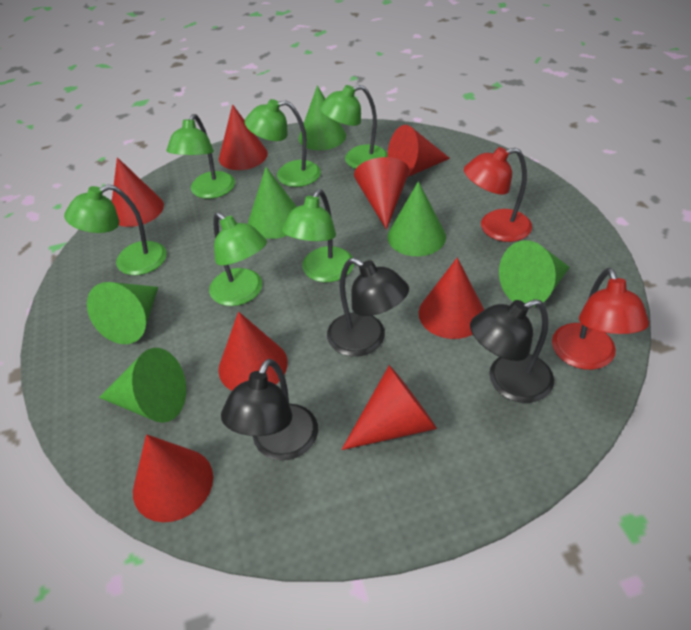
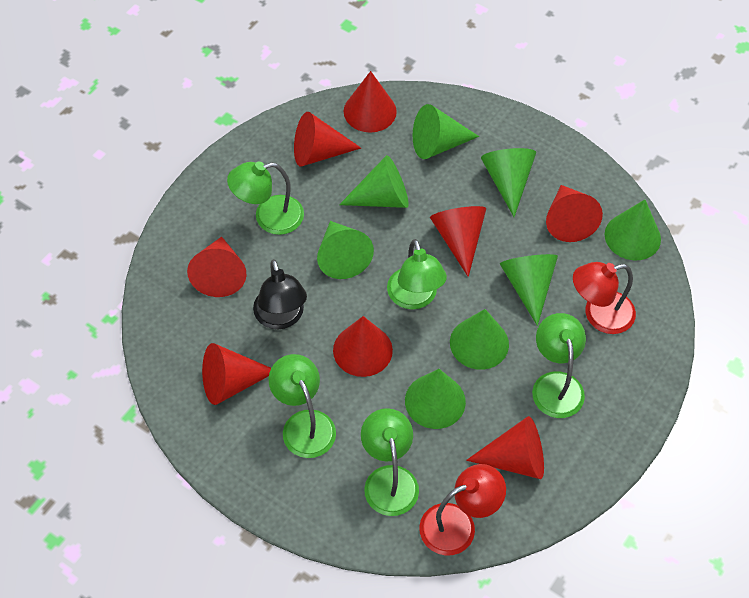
black lamp: [221,359,318,460] [327,258,409,356] [470,299,554,403] = 3 -> [253,259,307,329] = 1
green cone: [87,282,158,344] [99,348,186,423] [248,167,297,239] [299,85,346,150] [387,181,446,256] [499,240,570,307] = 6 -> [317,221,374,279] [339,155,409,208] [405,369,466,429] [413,104,479,159] [450,309,509,370] [481,148,536,217] [500,254,558,326] [605,200,661,260] = 8
green lamp: [64,185,167,275] [167,114,235,199] [209,212,267,306] [245,99,321,187] [282,189,354,282] [320,85,387,169] = 6 -> [227,162,304,235] [269,354,336,458] [361,408,419,516] [387,239,447,309] [532,313,586,418] = 5

